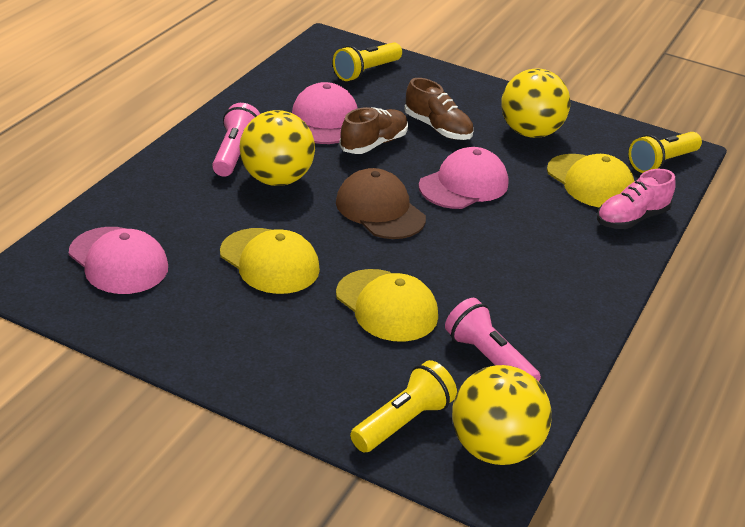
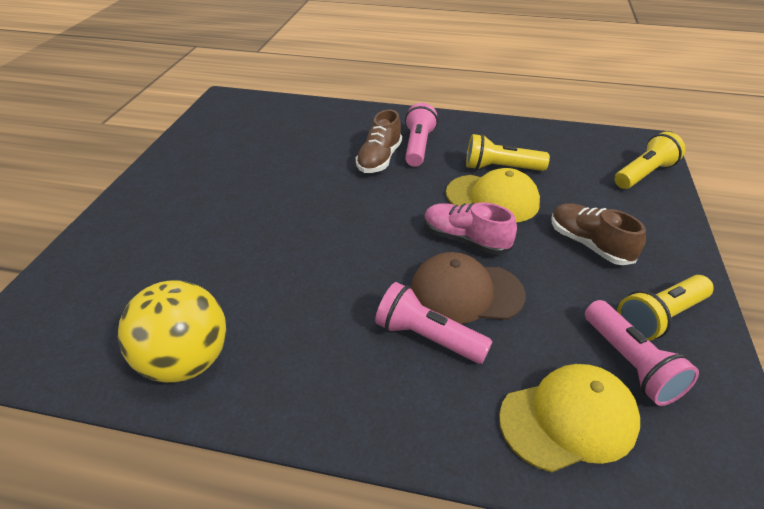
pink cap: [69,227,168,294] [292,82,358,144] [419,147,508,209] = 3 -> none = 0
pink flashlight: [212,103,260,177] [445,298,541,382] = 2 -> [375,282,493,364] [405,103,438,167] [585,300,699,406] = 3
yellow ball: [239,110,315,186] [452,365,552,465] [501,68,571,138] = 3 -> [118,281,226,383] = 1
yellow cap: [220,228,320,294] [336,269,438,342] [547,154,635,208] = 3 -> [446,168,540,223] [499,364,640,472] = 2

